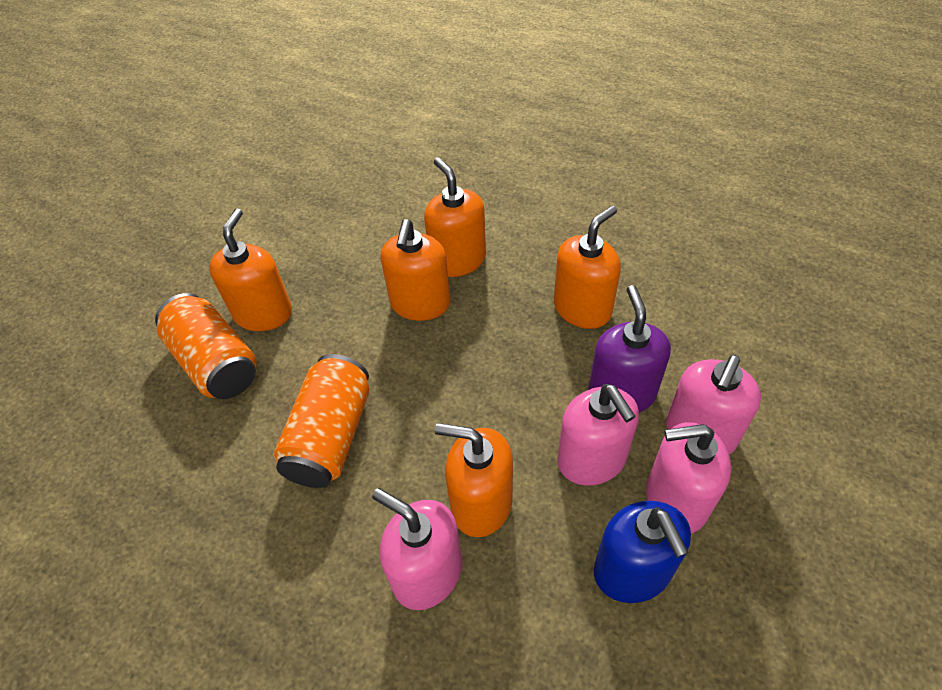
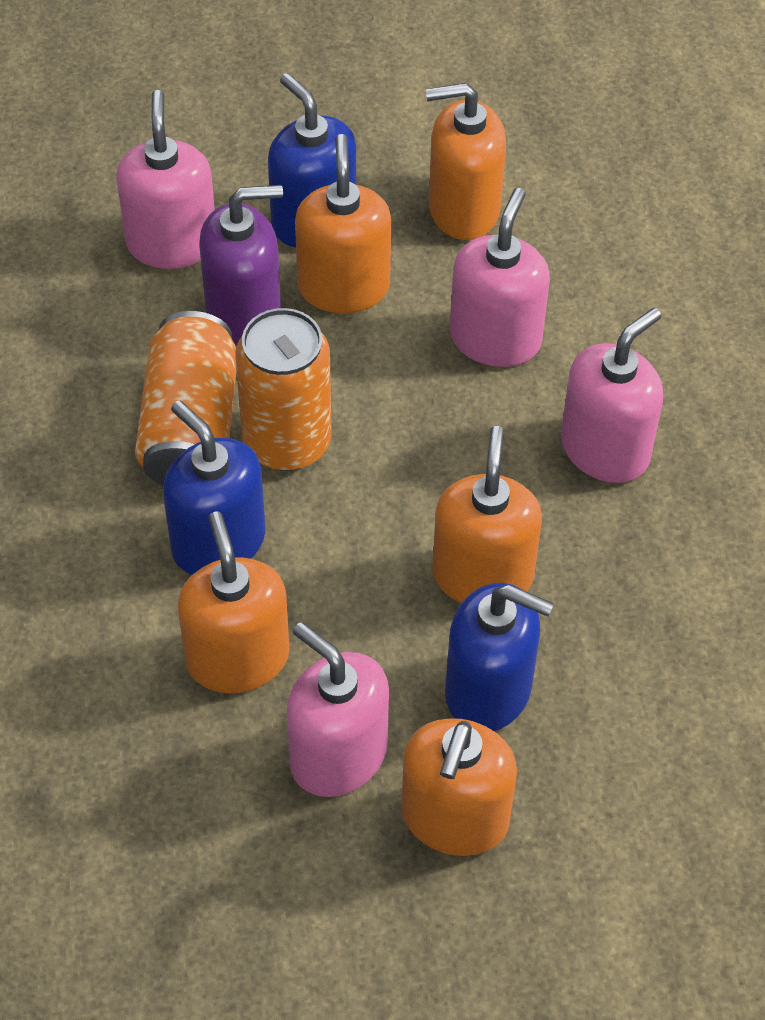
blue soap dispenser: [594,501,691,603] = 1 -> [163,400,265,575] [268,73,356,247] [445,583,554,731] = 3

